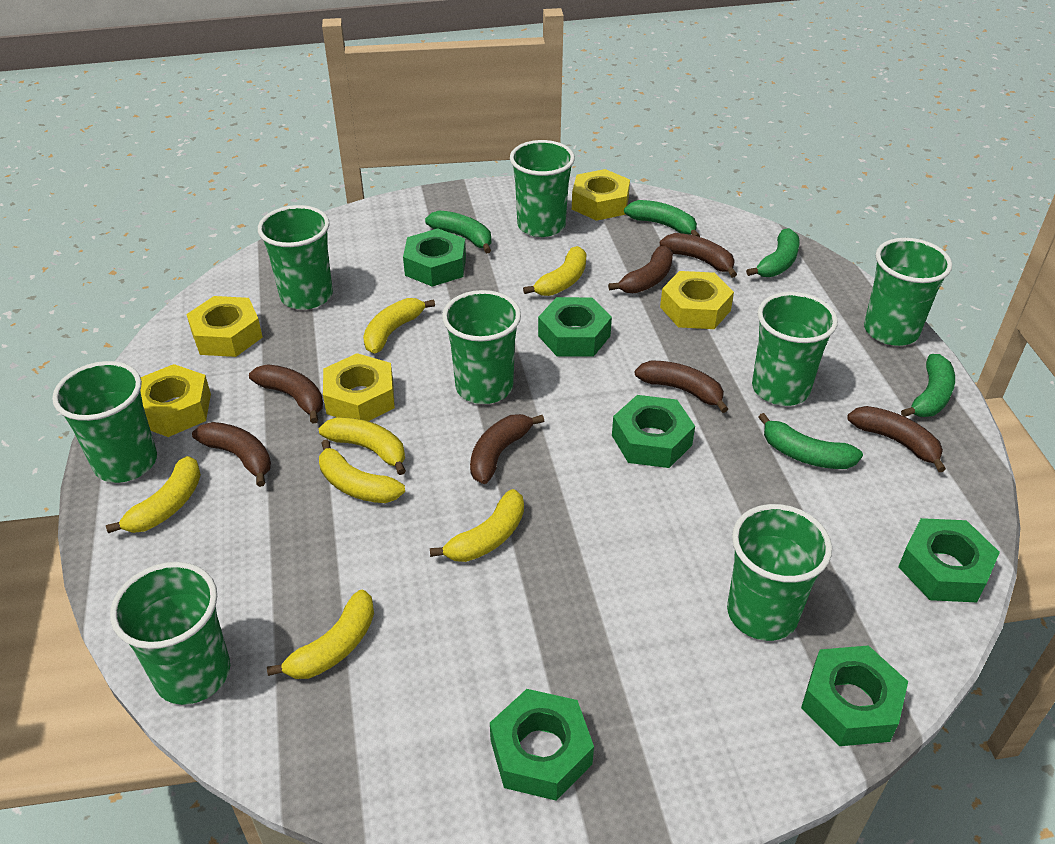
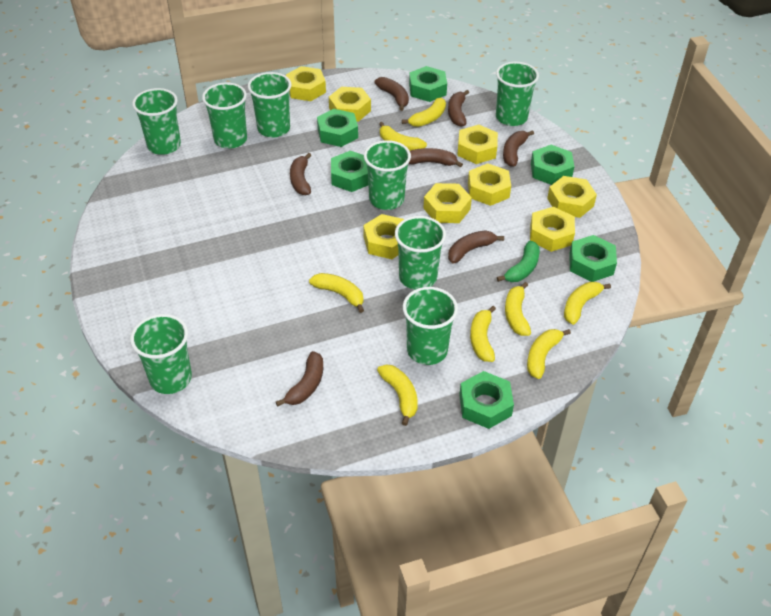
green banana: [425,210,491,254] [624,200,700,237] [746,228,799,277] [758,413,863,469] [901,354,955,417] = 5 -> [497,241,540,282] = 1
yellow banana: [106,456,201,533] [267,590,374,679] [319,417,406,475] [319,440,405,503] [363,298,435,354] [430,489,524,562] [523,246,586,296] = 7 -> [309,273,364,313] [377,364,418,426] [379,122,427,151] [402,98,446,127] [470,306,496,362] [505,282,531,336] [527,329,571,379] [564,282,611,325] = 8
yellow nut: [140,364,211,437] [186,296,263,357] [323,353,395,421] [572,169,630,221] [660,271,734,329] = 5 -> [286,66,326,101] [329,87,371,122] [363,214,404,259] [423,183,472,223] [457,125,498,164] [468,163,511,206] [530,207,575,252] [547,176,597,218] = 8

